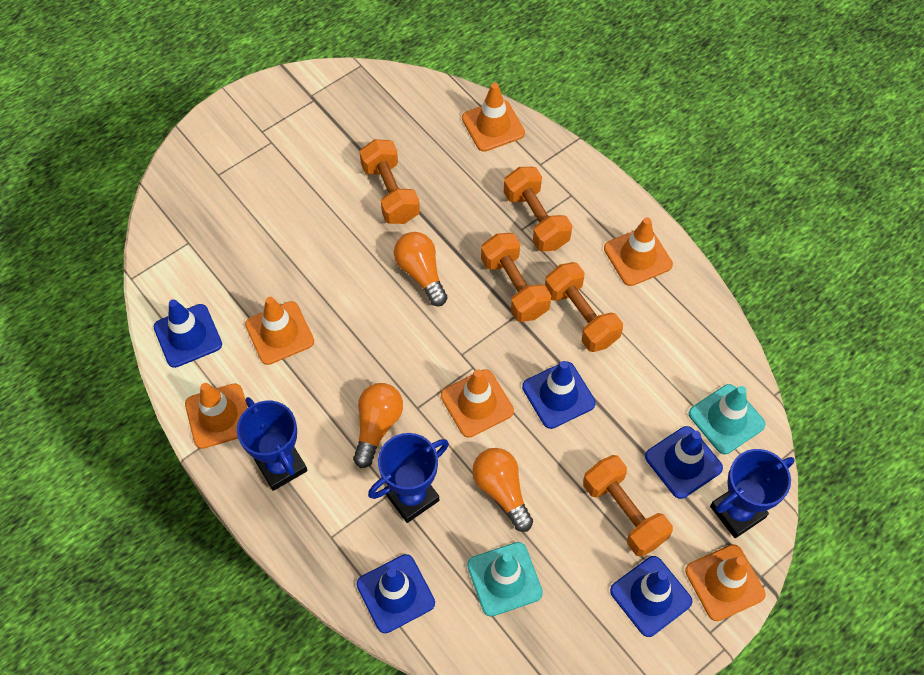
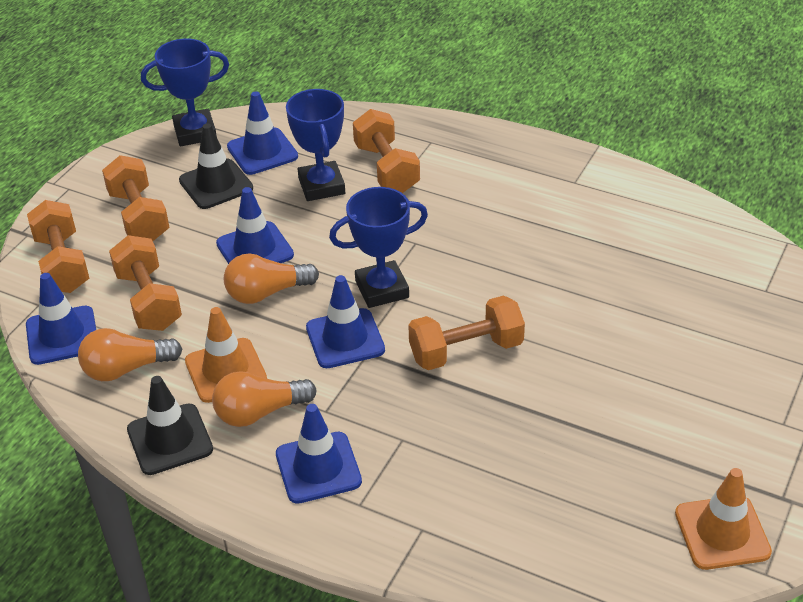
black traffic cone: none = 0 -> [127,376,213,475] [179,123,253,209] = 2
orange traffic cone: [185,383,247,449] [245,297,314,365] [441,369,514,438] [462,83,525,152] [604,217,673,286] [685,544,766,621] = 6 -> [185,307,267,403] [675,468,772,570] = 2
turquoise traffic cone: [467,542,543,617] [689,384,766,454] = 2 -> none = 0

